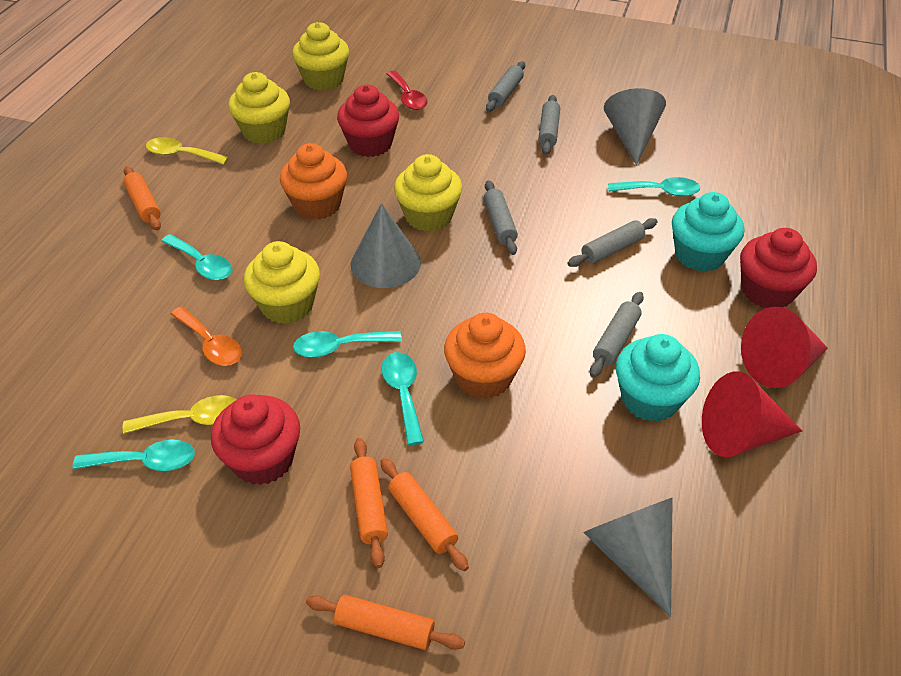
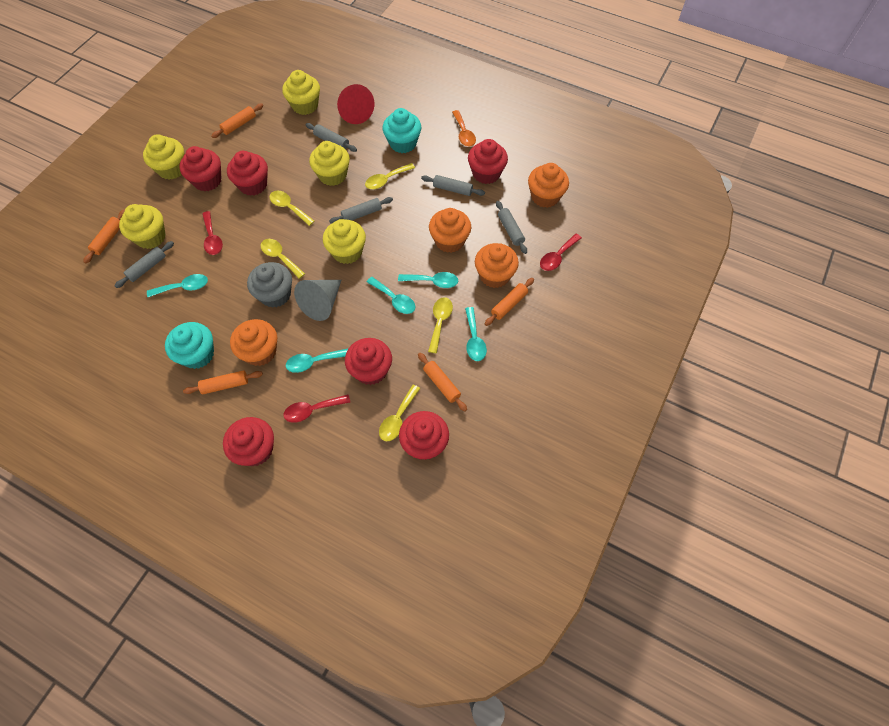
grey cone: [350,203,421,288] [583,497,673,617] [604,88,666,165] = 3 -> [294,280,341,321] = 1
grey cupcake: none = 0 -> [247,262,292,308] = 1
orange cupcake: [280,143,347,220] [444,313,526,399] = 2 -> [230,319,277,366] [429,208,471,253] [475,243,519,288] [528,163,569,208] = 4
orange rolling pin: [123,166,161,230] [306,595,465,650] [350,438,388,568] [380,458,469,571] = 4 -> [83,209,125,263] [183,371,263,394] [211,104,263,138] [418,353,467,412] [485,278,534,326] = 5
red cone: [702,371,802,457] [741,307,828,388] = 2 -> [337,84,374,124] = 1
red cupcake: [211,394,300,485] [337,84,399,157] [740,228,817,308] = 3 -> [179,146,221,192] [223,417,274,466] [227,151,268,196] [345,338,392,385] [399,411,449,460] [468,139,508,184] = 6
red spoon: [386,71,428,110] = 1 -> [202,211,223,255] [284,394,350,423] [540,234,582,271] = 3
yellow cupcake: [228,72,290,144] [244,241,320,324] [292,22,349,90] [394,154,462,232] = 4 -> [119,204,166,249] [143,134,184,180] [282,70,320,115] [309,141,350,186] [323,219,366,264] = 5
yellow spoon: [123,395,237,434] [146,137,229,165] = 2 -> [261,239,305,279] [269,191,315,226] [365,163,415,189] [379,385,420,441] [428,297,453,353] = 5

